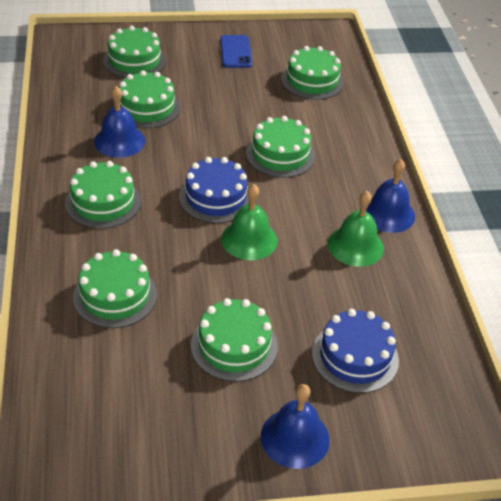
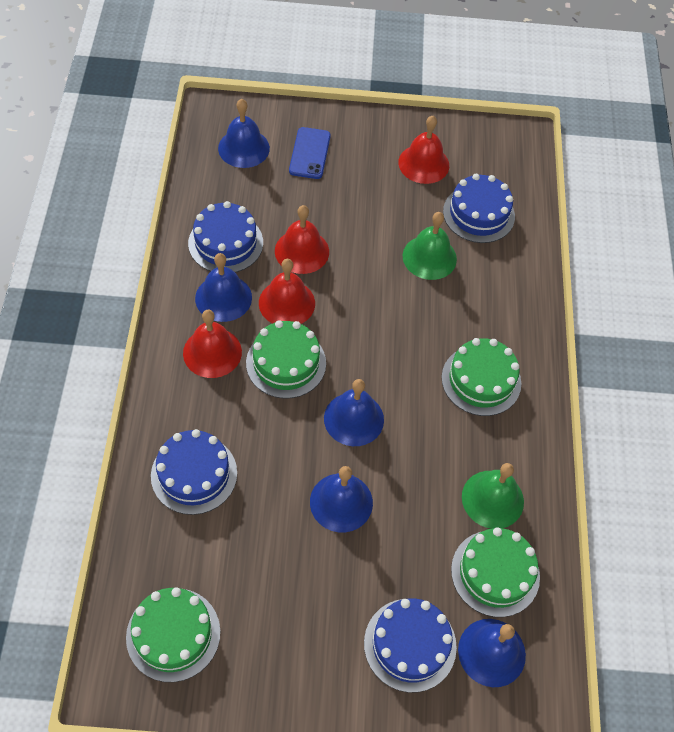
blue bell: [94,86,145,158] [261,384,330,469] [366,159,415,233] = 3 -> [195,253,252,322] [218,99,270,168] [310,466,373,532] [324,379,384,446] [458,619,526,687] = 5
blue cake: [179,157,249,223] [312,309,399,393] = 2 -> [151,429,237,515] [188,201,263,273] [364,598,457,693] [443,174,515,243] = 4
green cake: [65,161,141,229] [73,249,157,328] [103,26,166,78] [114,70,180,128] [191,298,278,382] [246,116,315,178] [281,46,344,100] = 7 -> [126,587,220,682] [246,320,326,399] [442,338,521,416] [451,527,540,617] = 4
red bell: none = 0 -> [183,310,242,378] [259,259,315,324] [275,205,329,274] [398,116,449,184] = 4

